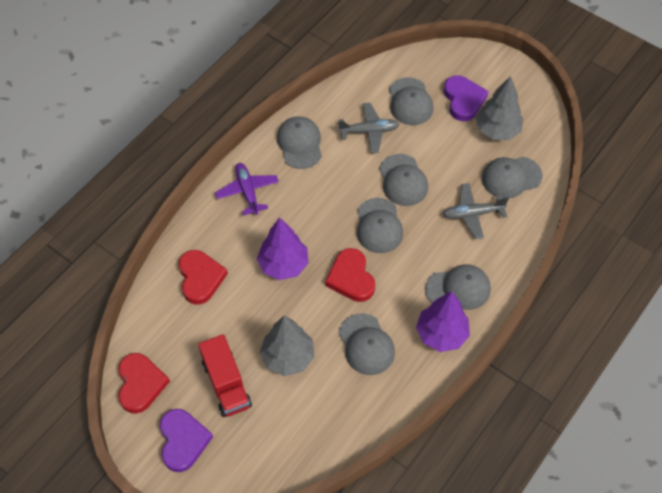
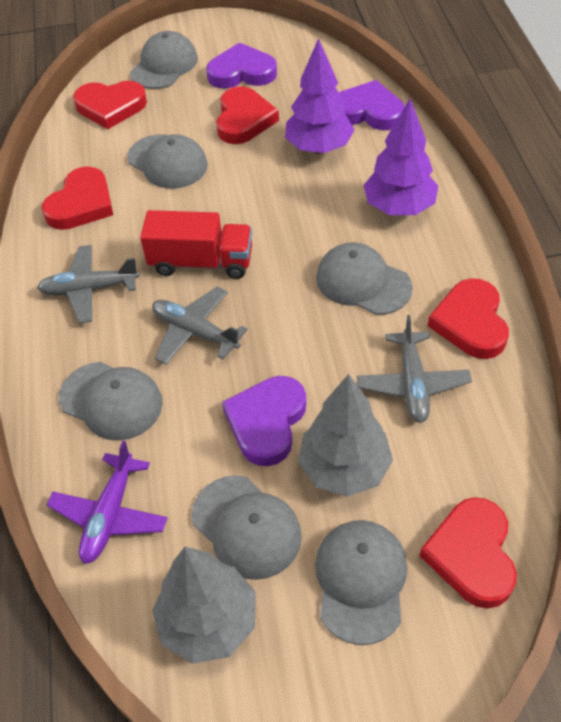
grey cap: [277,116,322,169] [339,313,395,375] [357,198,403,253] [379,154,428,206] [389,77,433,125] [425,264,491,310] [482,157,542,198] = 7 -> [59,362,162,441] [127,134,208,189] [130,31,198,89] [192,475,302,580] [315,520,407,645] [316,242,413,315] = 6
grey plane: [338,103,399,153] [443,183,509,239] = 2 -> [37,245,140,323] [152,287,248,365] [357,315,472,423] = 3
purple heart: [160,409,213,472] [444,76,489,121] = 2 -> [206,42,277,89] [222,376,306,466] [339,80,404,130] = 3
red heart: [118,353,170,414] [179,250,228,304] [325,248,375,302] = 3 -> [42,166,113,230] [73,81,147,129] [216,86,279,144] [420,497,517,609] [428,278,509,359] = 5

